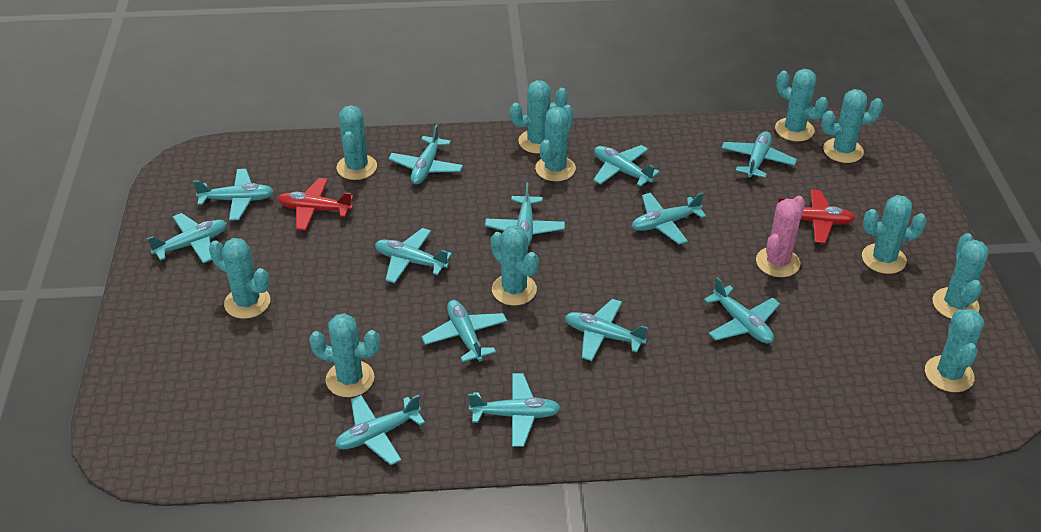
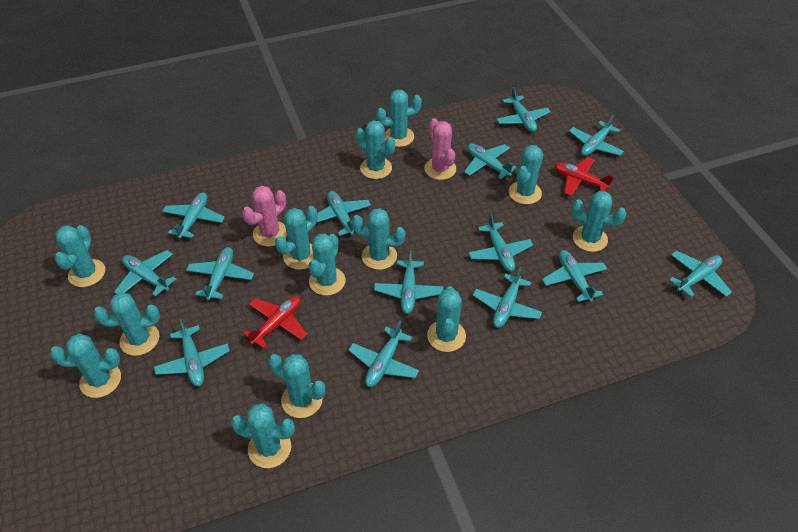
pink cactus: [756,196,805,277] = 1 -> [242,186,287,247] [424,118,456,180] = 2
turquoise cactus: [209,238,270,319] [309,313,380,397] [337,105,377,180] [491,225,539,305] [510,80,568,154] [535,105,576,181] [775,69,828,141] [821,89,883,163] [862,195,927,274] [925,309,985,392] [932,233,989,319] = 11 -> [50,334,121,398] [55,225,105,287] [93,292,160,356] [231,403,295,468] [268,354,325,418] [275,206,318,270] [309,234,345,296] [351,208,405,270] [356,120,395,179] [376,89,422,147] [427,286,466,352] [509,145,544,205] [571,191,627,252] = 13
turquoise plane: [147,213,227,263] [193,169,274,221] [335,395,425,465] [375,228,452,283] [388,124,463,184] [421,300,507,362] [468,373,561,447] [485,182,565,247] [565,299,649,361] [593,145,660,187] [632,192,706,245] [704,277,780,344] [721,131,797,179] = 13 -> [114,250,176,297] [154,319,230,386] [162,192,225,239] [186,247,254,301] [317,191,371,236] [349,321,419,387] [374,250,443,314] [464,144,517,179] [468,214,533,272] [473,267,542,328] [496,87,551,132] [542,250,607,302] [569,114,624,156] [669,251,732,297] = 14

